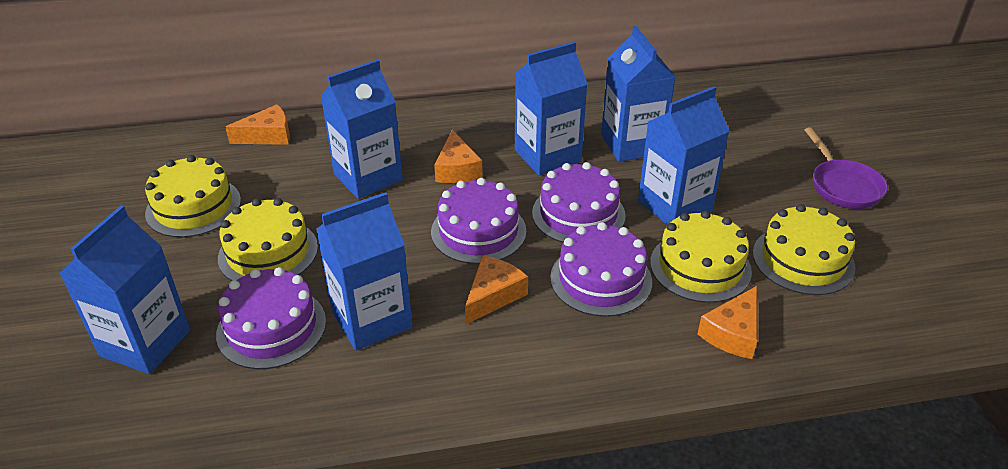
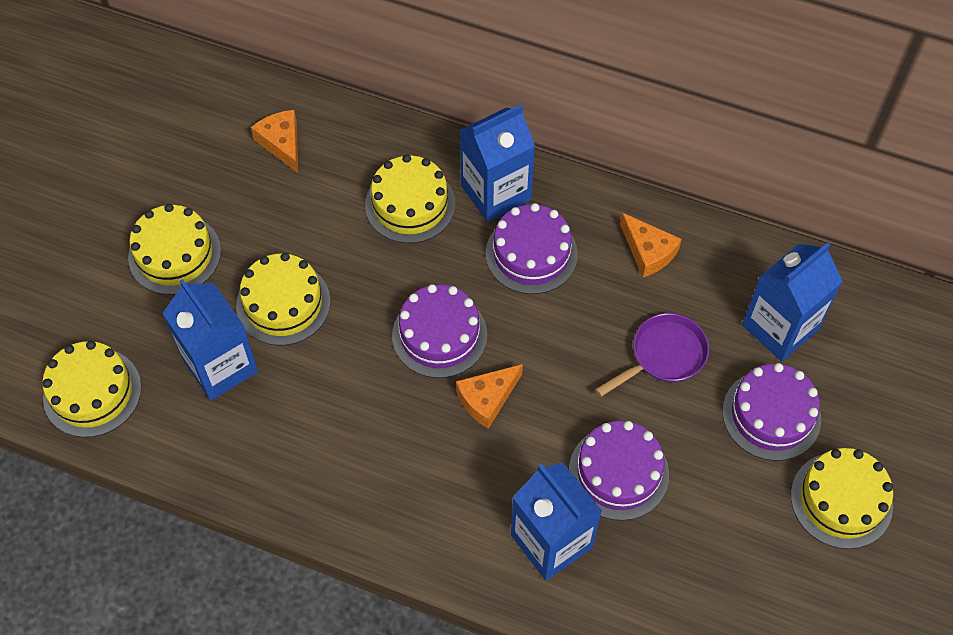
blue carton: [59,206,190,374] [316,192,413,351] [321,59,403,199] [515,42,587,176] [601,26,675,162] [638,86,729,225] = 6 -> [162,279,258,401] [459,104,535,222] [511,463,602,581] [742,243,843,361] = 4
orange cheese: [225,104,290,145] [434,130,483,183] [465,255,528,324] [697,286,757,359] = 4 -> [251,110,298,173] [456,364,523,429] [620,213,682,277] = 3
yellow cake: [145,155,241,238] [218,198,318,281] [650,211,752,303] [753,204,856,295] = 4 -> [42,341,141,437] [128,204,221,295] [236,253,330,346] [365,154,455,243] [791,448,893,549] = 5

